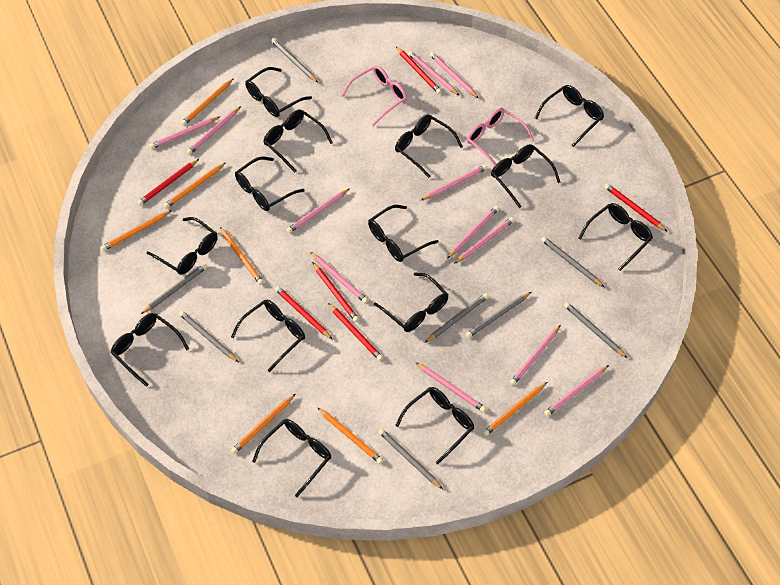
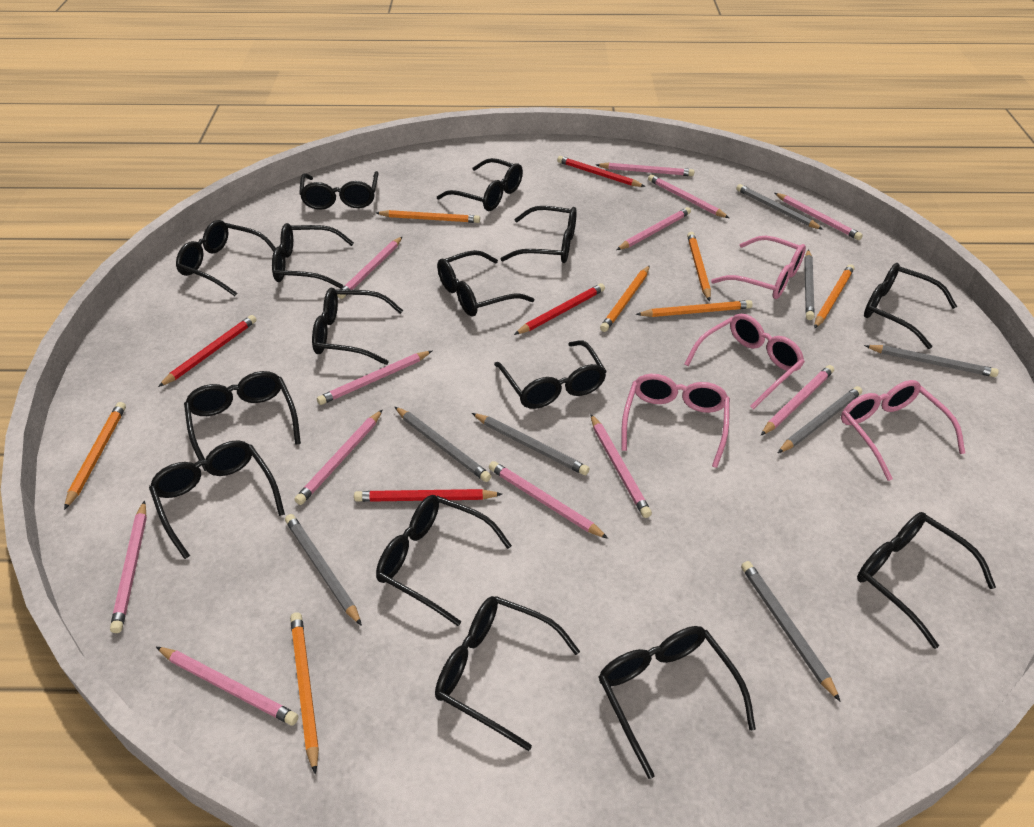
black glasses: [111,313,189,387] [147,217,217,275] [231,300,305,372] [235,157,304,211] [245,67,312,117] [252,419,331,497] [263,110,333,172] [368,205,439,262] [374,273,449,332] [395,115,463,178] [395,387,474,464] [491,144,561,208] [535,85,604,147] [579,203,653,271] = 14 -> [149,440,285,559] [176,220,275,296] [184,371,301,471] [272,223,354,289] [299,171,379,210] [312,287,403,365] [376,495,512,626] [435,596,580,751] [437,158,523,211] [437,250,534,317] [494,340,607,409] [501,206,577,263] [598,626,756,779] [857,512,996,649] [864,263,957,349] = 15
pink glasses: [341,65,407,126] [467,108,534,165] = 2 -> [621,374,730,468] [685,314,805,410] [711,236,806,299] [841,380,965,481] = 4
red pencil: [137,159,199,206] [275,286,333,340] [312,262,359,322] [328,303,383,361] [396,47,442,94] [604,183,668,232] = 6 -> [158,315,257,387] [354,489,502,502] [514,283,605,335] [557,156,645,187] = 4

